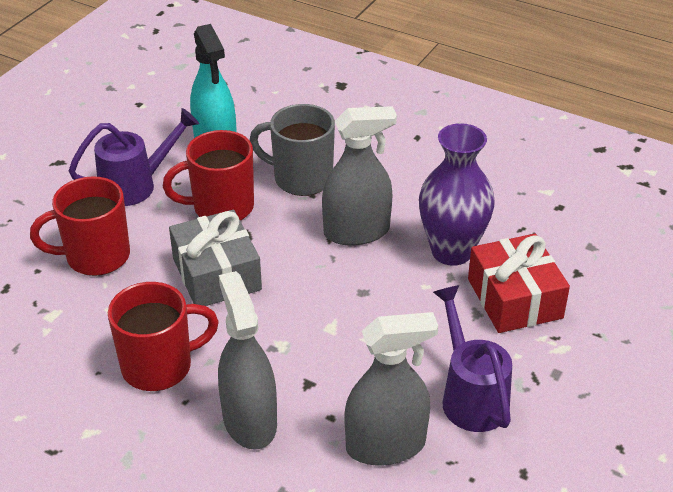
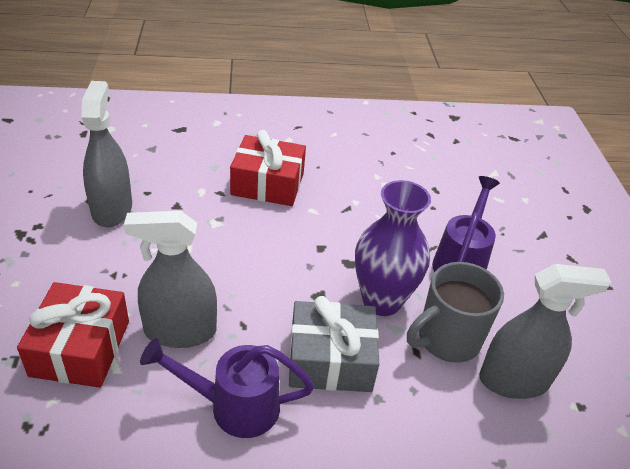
red gift: [468,234,570,333] = 1 -> [17,282,129,388] [230,130,306,206] = 2
red mug: [30,176,130,276] [108,282,219,391] [163,130,254,221] = 3 -> none = 0
turquoise spray bottle: [190,24,237,138] = 1 -> none = 0

